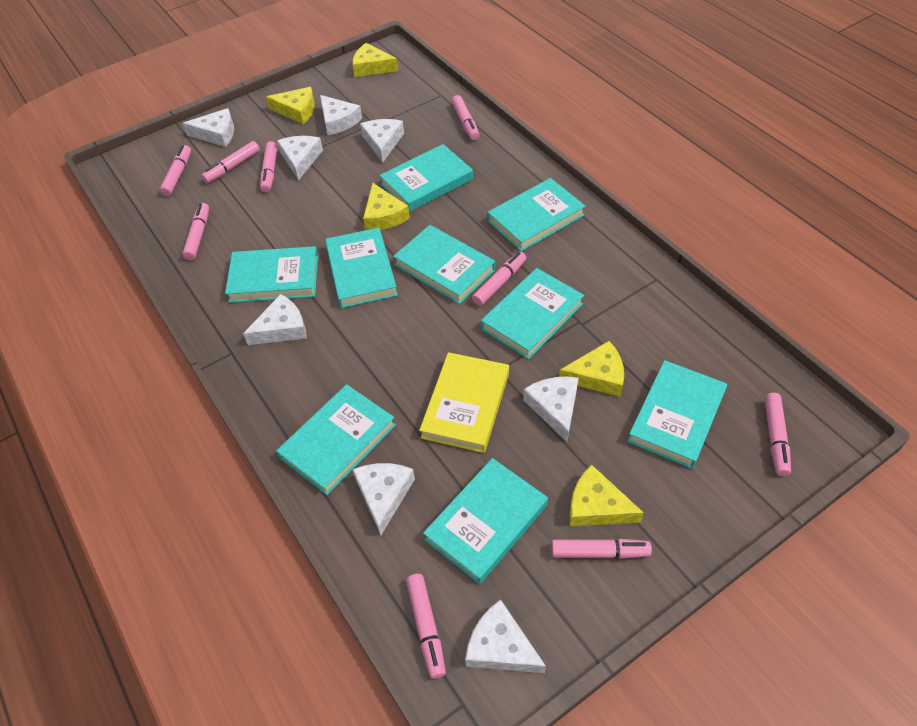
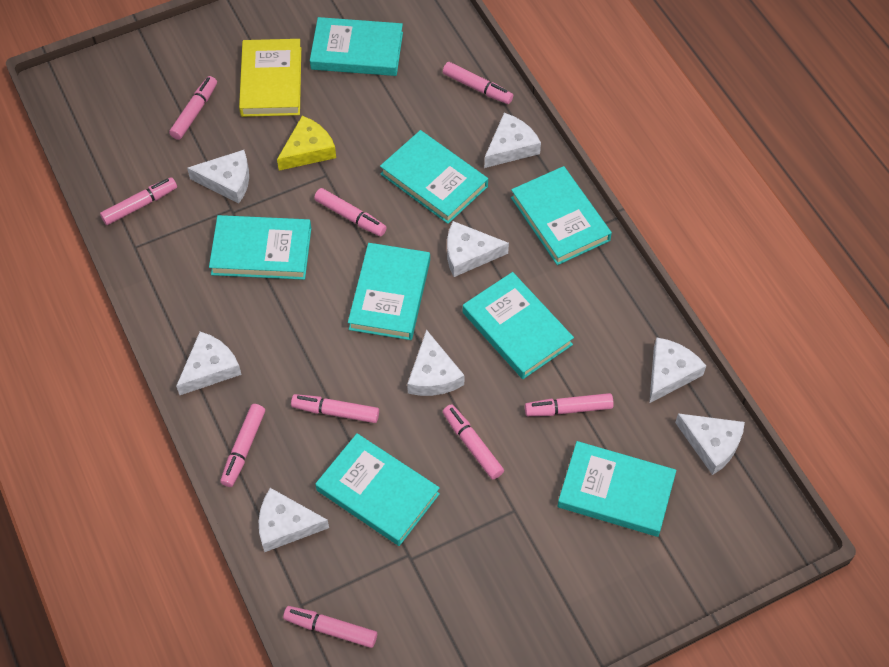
turquoise book: [225,246,318,303] [276,384,396,495] [325,228,398,308] [379,144,473,212] [393,225,495,304] [423,458,548,584] [481,268,584,359] [487,178,586,251] [627,360,727,469] = 9 -> [209,215,311,280] [310,17,403,76] [315,433,440,546] [348,243,430,340] [380,130,488,224] [463,272,574,379] [511,166,612,265] [557,441,676,537] = 8
yellow cheese: [266,87,315,124] [353,43,398,77] [363,182,410,230] [559,341,624,397] [569,465,644,527] = 5 -> [277,116,336,171] = 1

